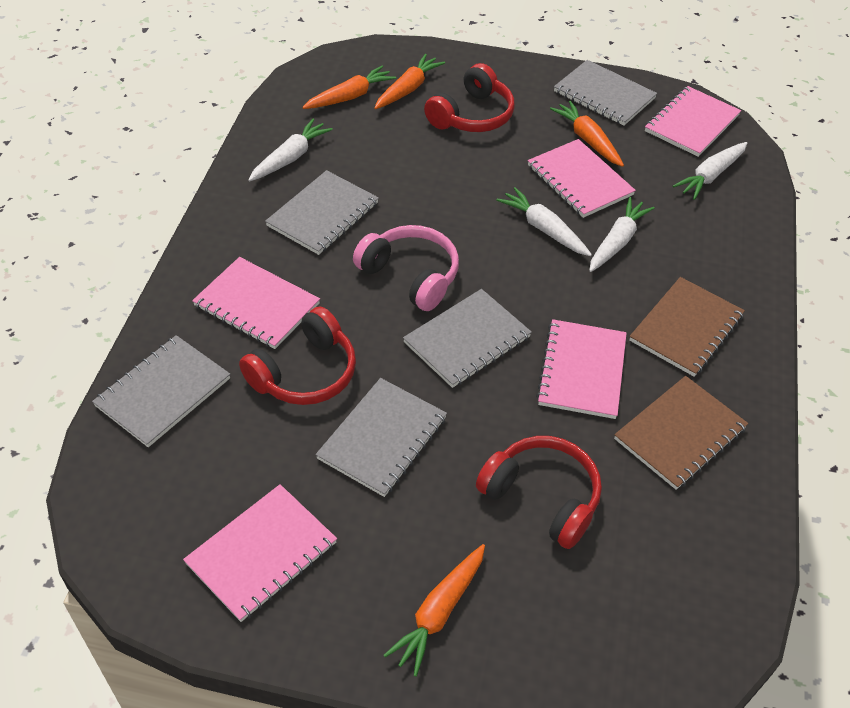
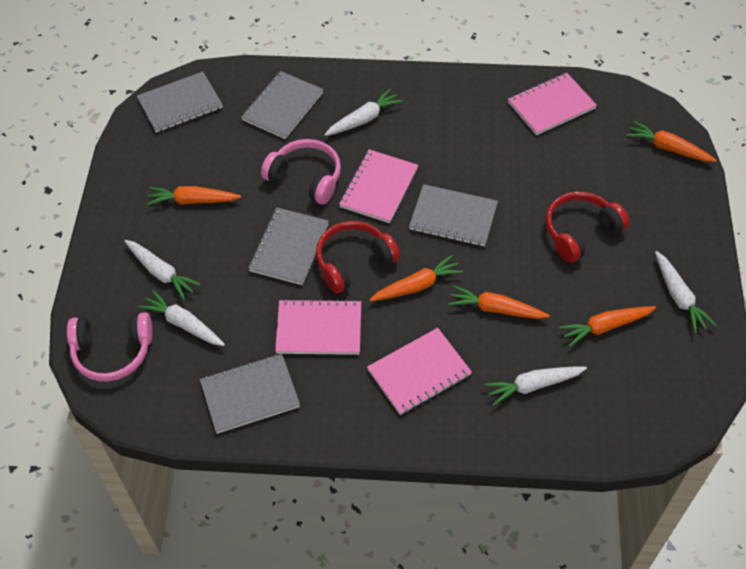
brown notebook: [614,376,748,490] [629,277,745,377] = 2 -> none = 0
orange carrot: [302,65,396,109] [374,54,445,109] [384,544,485,676] [550,101,624,167] = 4 -> [147,186,241,205] [370,255,463,301] [448,285,549,319] [559,306,656,347] [626,121,717,162] = 5
pink headphones: [353,225,459,311] = 1 -> [67,312,153,381] [261,139,341,204] = 2
pink notebook: [183,484,337,622] [192,257,320,349] [528,139,636,218] [536,319,627,419] [645,86,741,157] = 5 -> [275,299,361,355] [339,149,418,223] [367,328,472,415] [508,73,597,135] = 4
red headphones: [239,307,356,405] [424,63,515,132] [476,436,602,549] = 3 -> [316,221,400,293] [545,192,629,263] = 2
white carrot: [248,119,333,181] [496,187,592,256] [589,197,655,272] [673,142,747,200] = 4 -> [125,240,201,300] [138,290,225,346] [325,89,403,136] [484,366,587,406] [655,251,716,333] = 5

